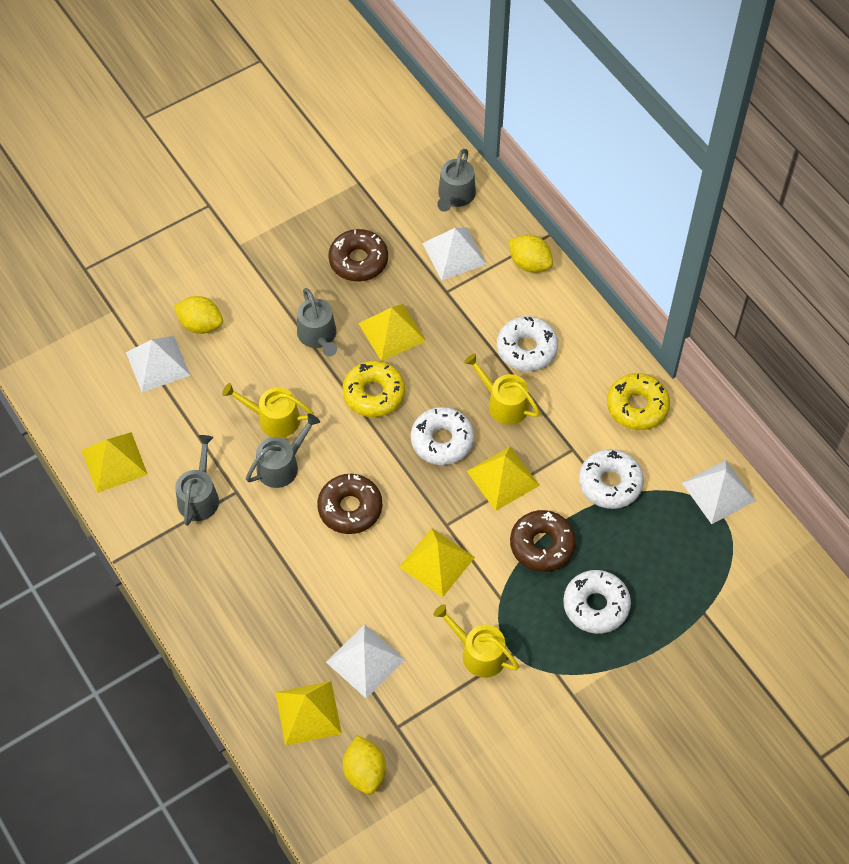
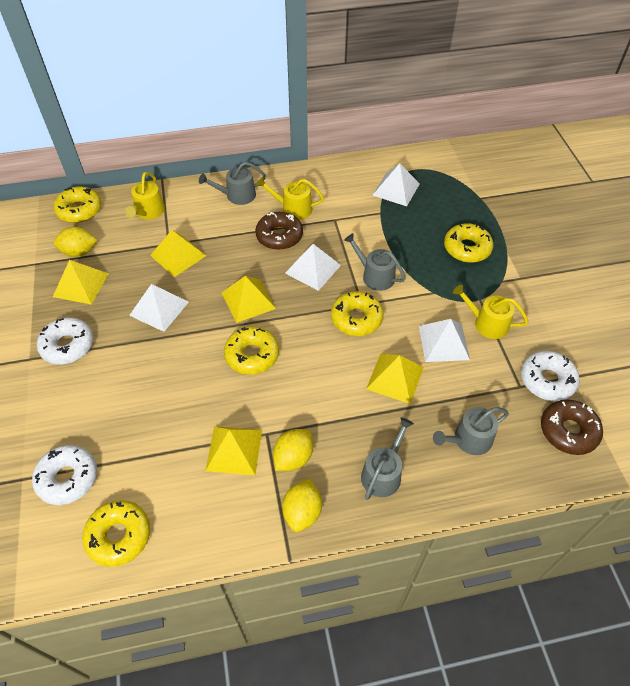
brown donut: [317,474,382,534] [328,229,388,282] [510,510,576,572] = 3 -> [255,212,303,250] [541,399,603,455] = 2
white donut: [411,407,474,465] [497,316,558,371] [563,570,631,634] [579,449,644,509] = 4 -> [32,445,97,505] [37,317,93,365] [521,351,580,401] = 3
yellow donut: [342,361,405,417] [607,373,670,430] = 2 -> [53,186,101,223] [82,500,150,567] [224,326,279,375] [331,291,384,336] [444,224,493,263] = 5

